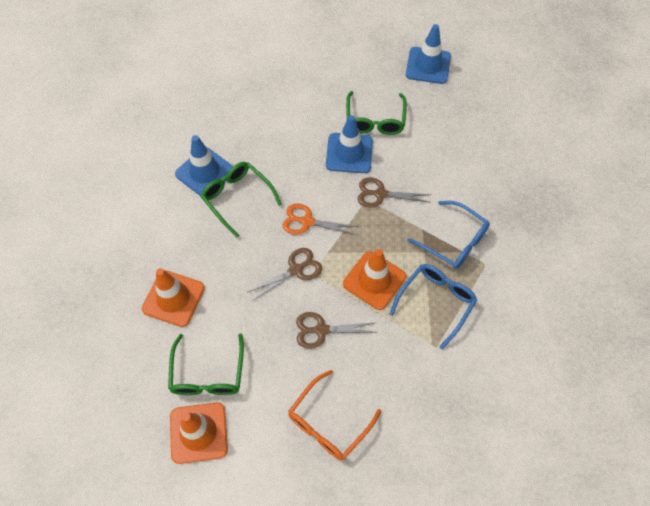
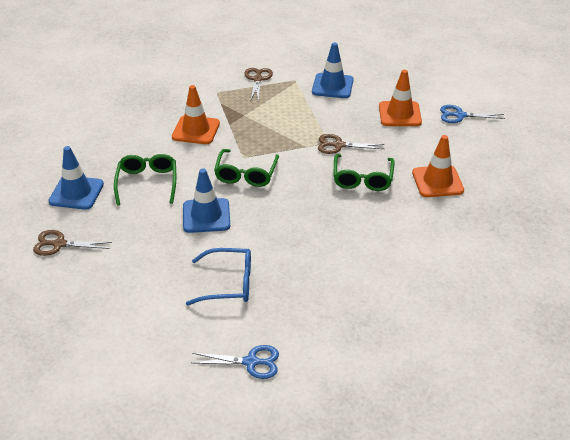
blue glasses: [389,264,477,349] [407,201,490,269] = 2 -> [186,248,251,305] = 1
blue scissors: none = 0 -> [191,345,279,379] [440,105,505,123] = 2
orange glasses: [288,370,381,460] = 1 -> none = 0
orange scissors: [283,203,358,235] = 1 -> none = 0

